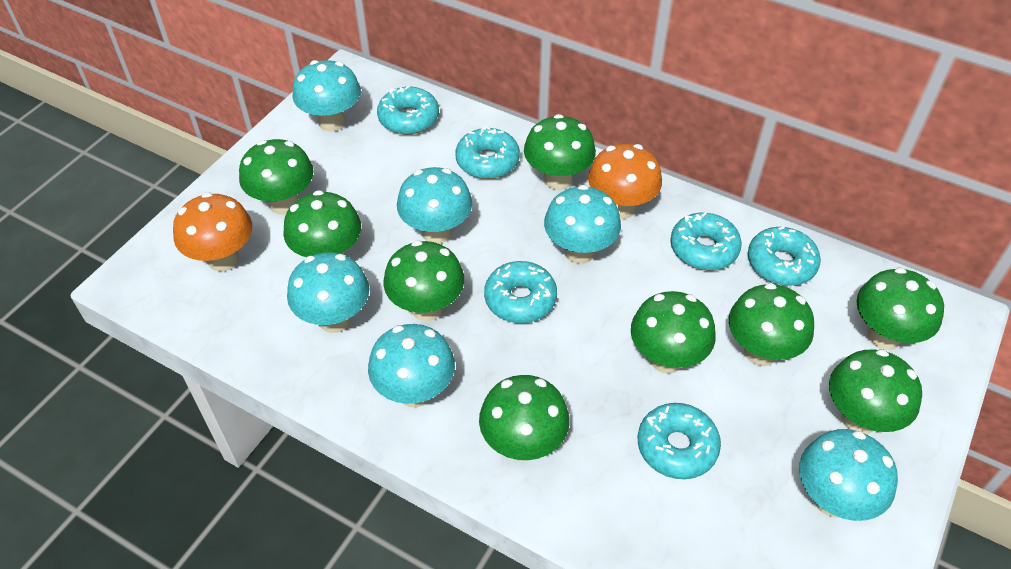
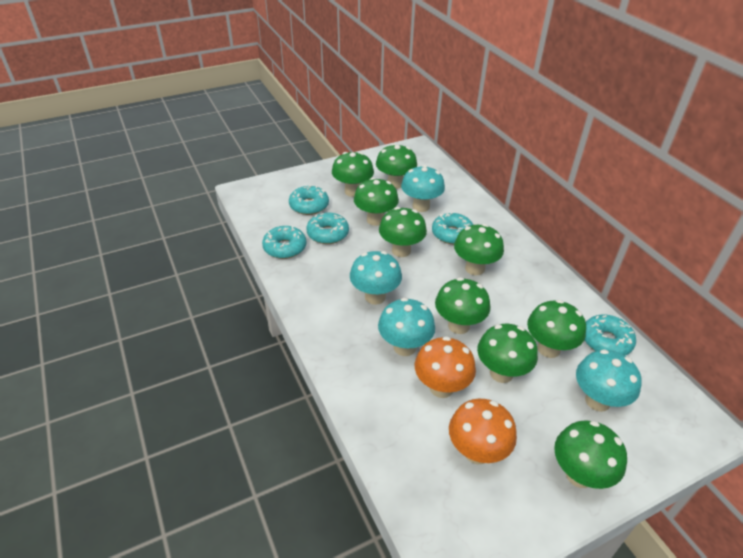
turquoise donut: [377,86,439,134] [456,126,520,179] [484,261,557,323] [638,403,721,479] [670,212,742,270] [748,226,821,286] = 6 -> [262,226,307,259] [289,185,329,215] [306,212,349,244] [432,212,473,244] [585,315,636,356] = 5
turquoise mushroom: [287,252,369,333] [292,60,361,132] [368,324,455,407] [397,167,472,244] [544,185,621,264] [799,429,898,521] = 6 -> [350,251,402,305] [378,298,435,356] [401,165,445,212] [576,349,641,412] = 4

